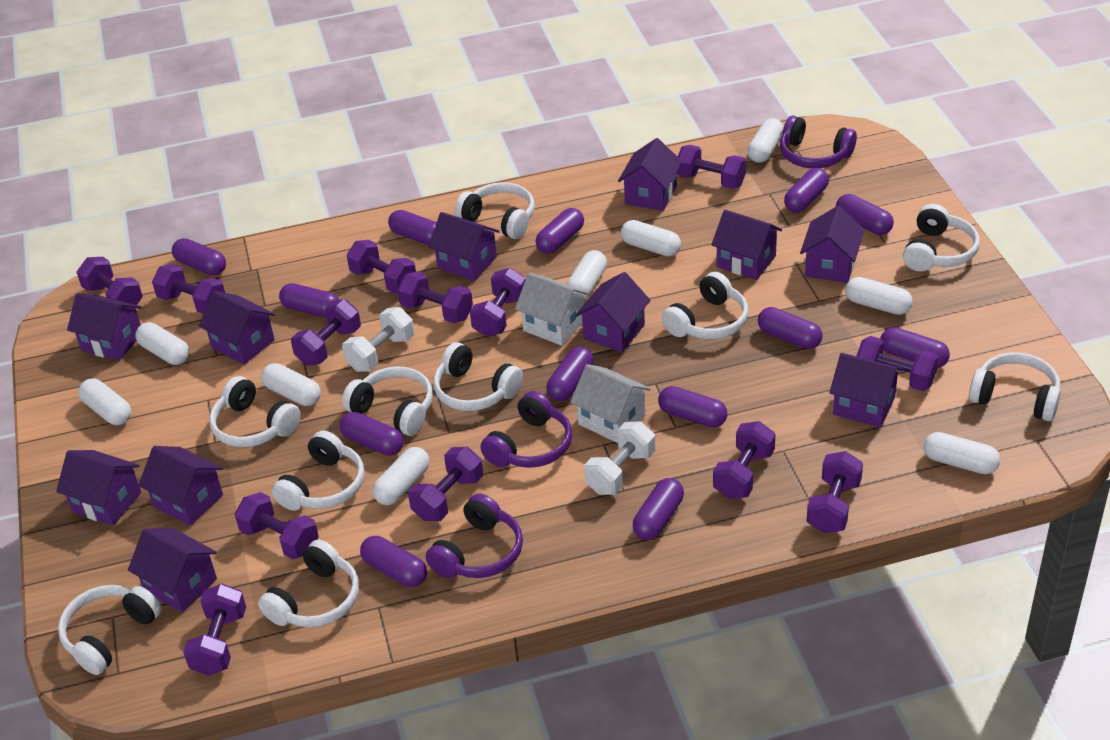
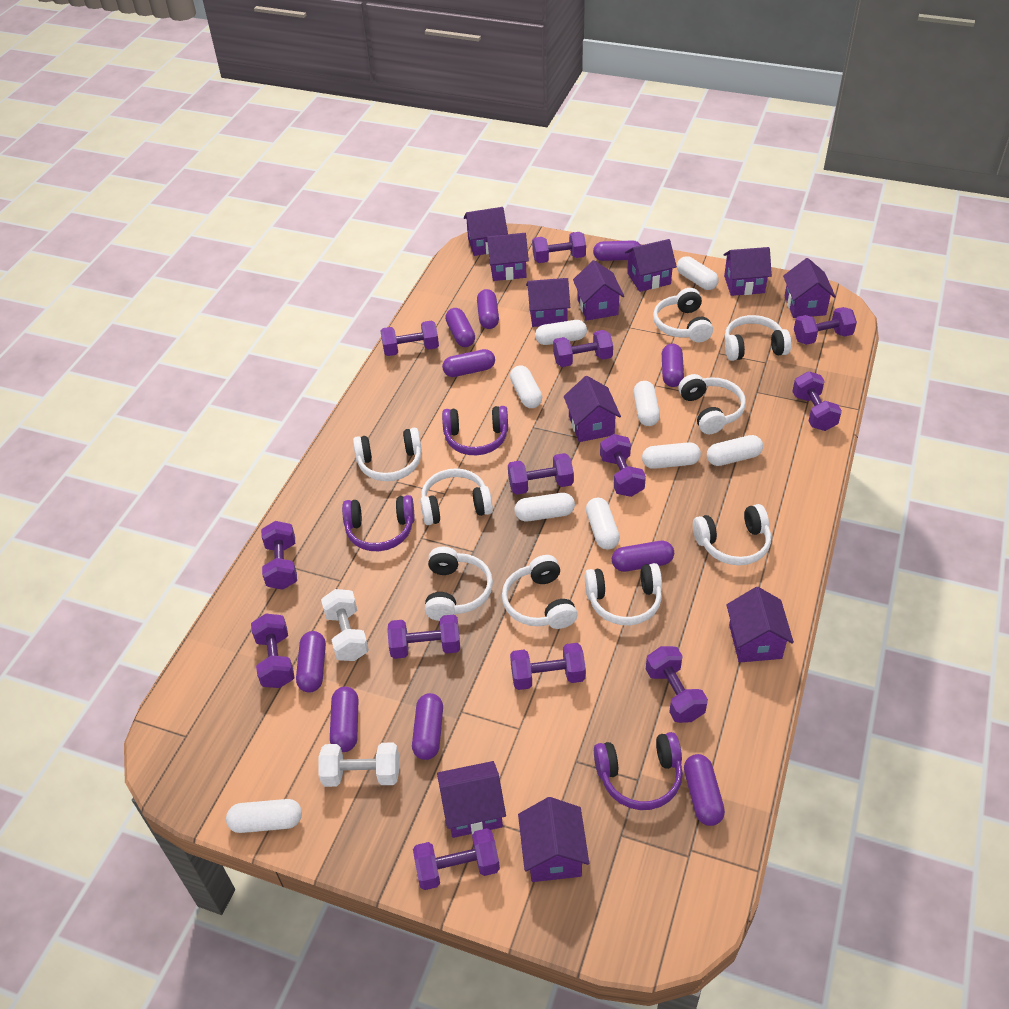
purple capsule: [172,238,226,275] [279,283,339,318] [339,412,404,456] [360,536,427,587] [388,210,437,245] [536,208,584,254] [546,346,594,401] [633,478,684,540] [658,386,727,428] [758,307,822,349] [784,168,829,212] [836,194,894,235] [880,327,950,368] = 13 -> [296,631,326,693] [330,687,359,752] [412,693,443,760] [442,349,495,377] [445,308,475,347] [477,289,499,329] [593,240,641,261] [612,541,674,572] [662,344,684,387] [684,754,725,826] = 10
white headphones: [58,585,162,675] [209,376,301,447] [258,539,359,627] [272,430,365,511] [342,366,433,436] [433,342,523,411] [455,182,535,239] [662,272,748,339] [903,204,980,271] [969,352,1061,421] = 10 -> [353,428,422,481] [420,468,493,525] [425,547,493,621] [502,555,578,629] [585,563,662,625] [653,288,713,342] [678,374,746,434] [693,504,771,565] [725,315,791,361] = 9
white house: [515,273,590,346] [570,364,651,443] = 2 -> none = 0

